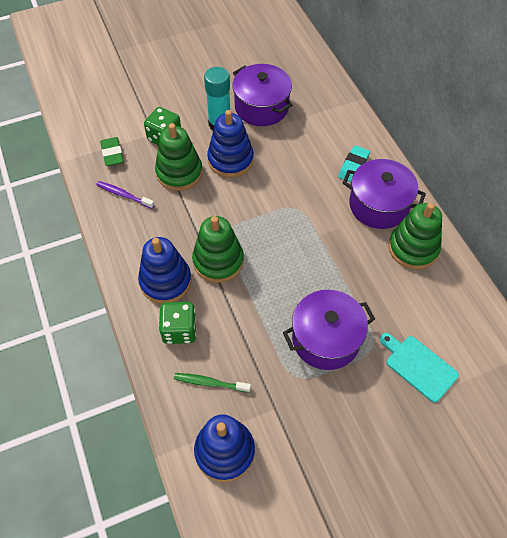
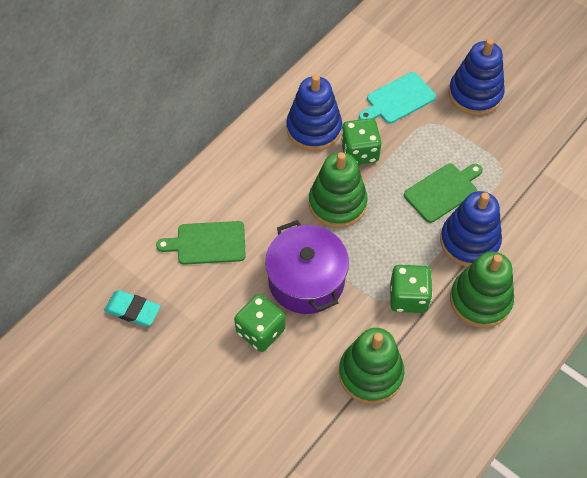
green cutting board: none = 0 -> [156,221,246,265] [404,164,483,223] = 2
green dice: [144,107,181,145] [159,302,196,344] = 2 -> [234,294,285,352] [341,118,381,165] [390,265,433,313] = 3
green eraser: [100,137,124,166] = 1 -> none = 0
green toothbrush: [174,373,251,393] = 1 -> none = 0
purple pot: [232,64,292,126] [283,290,375,370] [343,159,426,229] = 3 -> [265,220,349,314] = 1
purple toothbrush: [96,181,155,209] = 1 -> none = 0
turquoise glue stick: [204,67,230,130] = 1 -> none = 0

